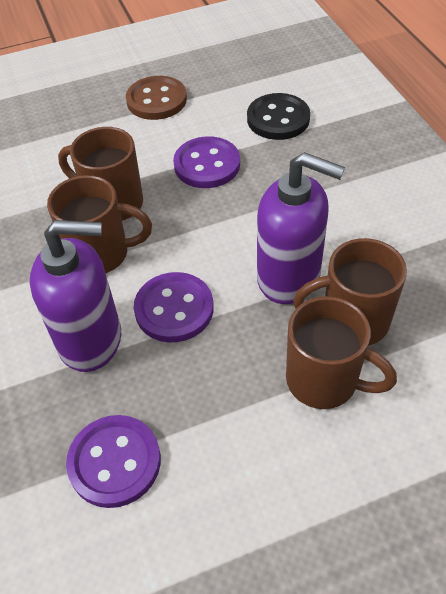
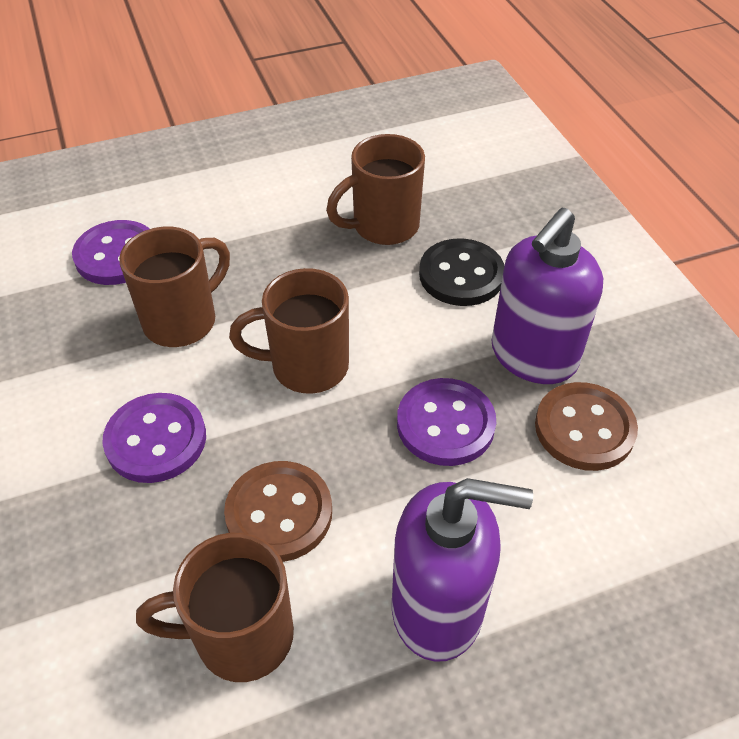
brown button: [126,76,187,120] = 1 -> [224,461,332,562] [535,382,638,471] = 2

